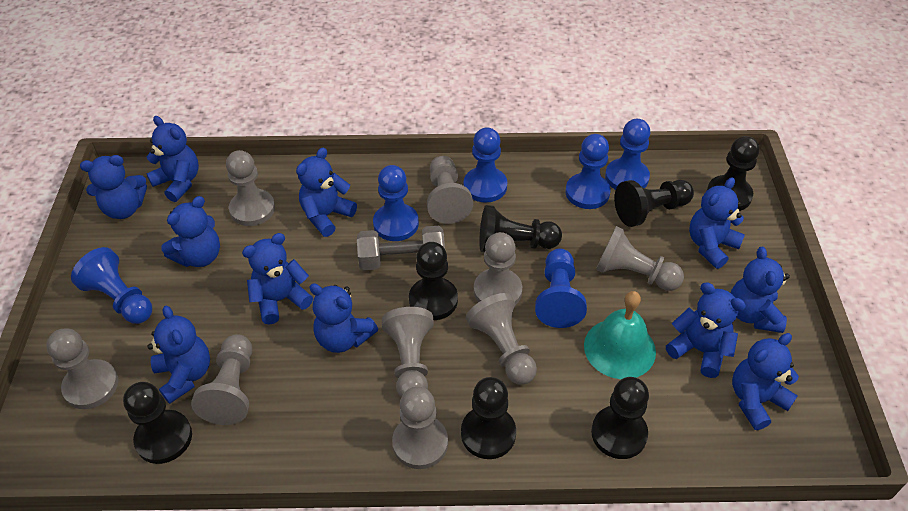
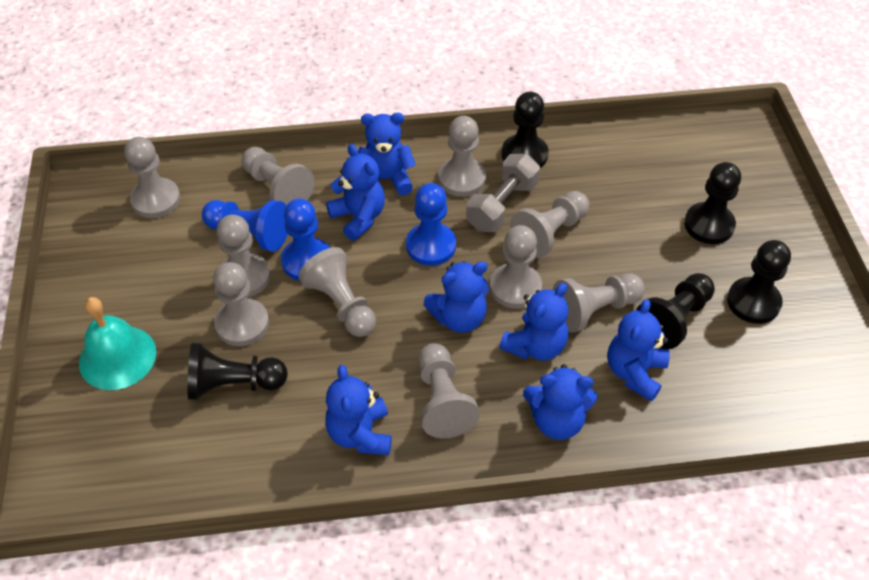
black pawn: [123,382,192,464] [409,242,458,320] [461,377,516,459] [479,205,562,252] [591,377,649,459] [614,180,694,227] [707,136,760,211] = 7 -> [187,343,288,400] [502,92,549,168] [636,273,715,349] [684,162,741,244] [727,240,791,324] = 5
blue pawn: [71,247,152,324] [373,165,419,241] [464,127,507,203] [535,248,587,328] [566,134,611,209] [605,119,651,190] = 6 -> [202,200,288,252] [281,199,330,281] [406,183,456,266] = 3
blue teddy bear: [80,155,147,219] [146,116,199,202] [147,306,210,404] [161,196,220,267] [242,233,313,325] [296,148,357,237] [309,283,378,353] [666,282,746,378] [689,177,745,269] [731,247,790,333] [732,333,799,430] = 11 -> [325,365,392,455] [326,144,385,241] [358,113,416,195] [423,261,489,333] [499,283,568,361] [523,364,598,440] [607,299,670,402] = 7
grey pawn: [46,328,118,409] [191,334,252,425] [226,150,275,226] [382,307,434,398] [392,387,448,469] [427,156,473,224] [466,293,537,385] [474,232,522,305] [596,226,684,291] = 9 -> [124,137,180,218] [213,262,269,346] [217,215,271,297] [241,147,315,205] [298,247,376,337] [418,343,480,438] [438,116,486,197] [490,225,542,309] [510,191,589,258] [552,273,645,333] = 10

